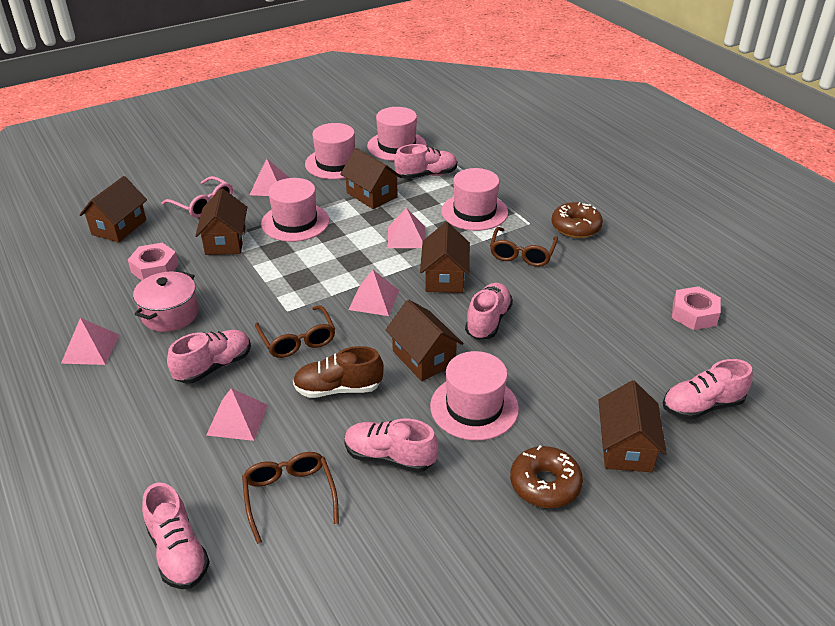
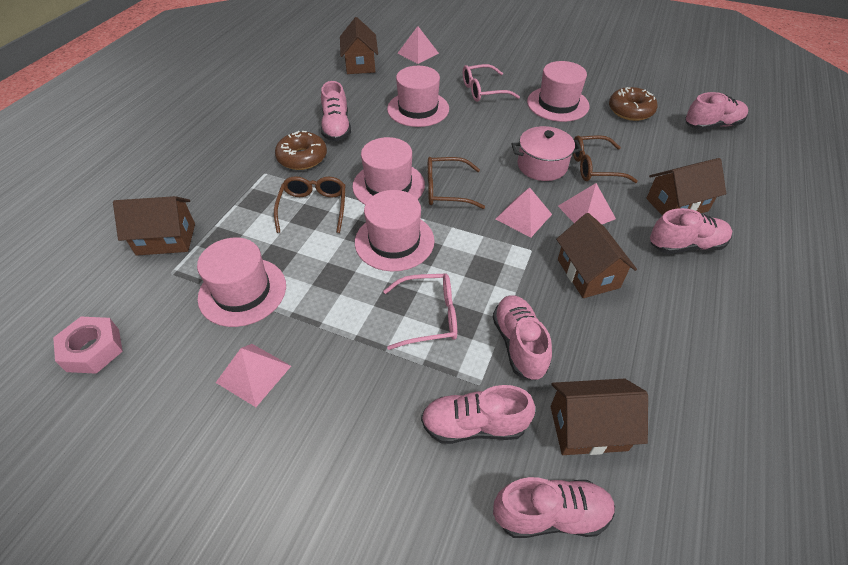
brown house: [79,176,147,243] [195,188,247,255] [340,148,402,209] [386,299,463,381] [420,222,470,293] [598,381,667,472] = 6 -> [113,196,195,256] [340,17,378,74] [551,378,648,455] [556,213,637,298] [646,158,726,215] = 5
brown shoe: [293,346,384,398] = 1 -> none = 0
pink glasses: [162,176,233,218] = 1 -> [384,274,457,350] [463,64,520,102] = 2
pink nut: [128,243,179,280] [672,286,721,330] = 2 -> [53,317,123,374] = 1
pink pyramid: [61,318,120,365] [206,388,268,441] [250,159,290,196] [348,270,399,316] [388,208,426,248] = 5 -> [216,344,291,407] [397,26,439,64] [495,187,552,237] [558,183,616,224] = 4

